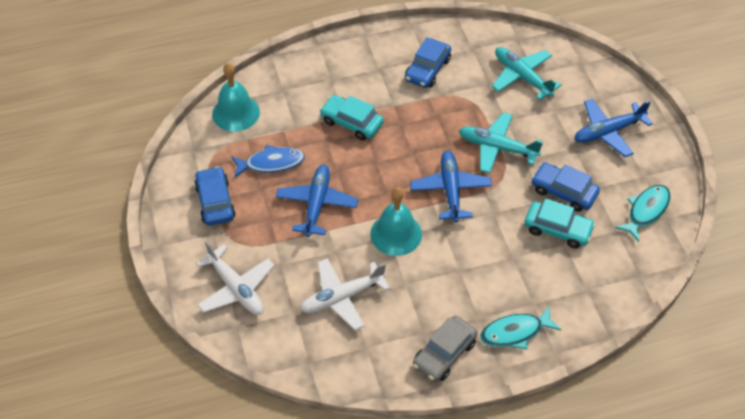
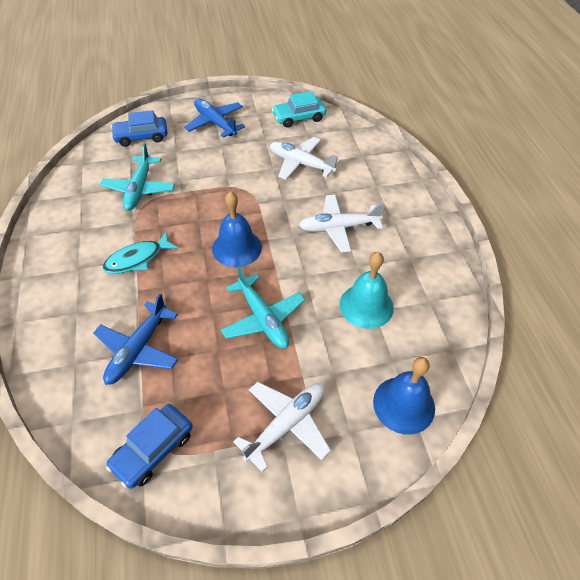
blue bell: none = 0 -> [212,191,262,267] [373,357,435,435] = 2
blue car: [194,166,236,226] [405,37,451,88] [531,162,600,212] = 3 -> [106,404,193,489] [111,110,168,147] = 2
blue fish: [231,145,305,178] = 1 -> none = 0
blue plane: [276,165,358,237] [410,151,492,223] [574,99,653,157] = 3 -> [93,293,179,385] [184,98,245,138] = 2
grey car: [413,316,478,382] = 1 -> none = 0
turquoise bell: [212,63,260,132] [370,187,422,256] = 2 -> [340,252,394,329] = 1
turquoise car: [320,95,384,141] [524,198,596,248] = 2 -> [272,91,326,128] = 1
turquoise fish: [480,306,561,349] [615,185,671,242] = 2 -> [102,231,179,274] = 1
white plane: [196,241,275,315] [300,258,390,330] = 2 -> [233,382,331,472] [270,137,340,180] [299,195,385,252] = 3

